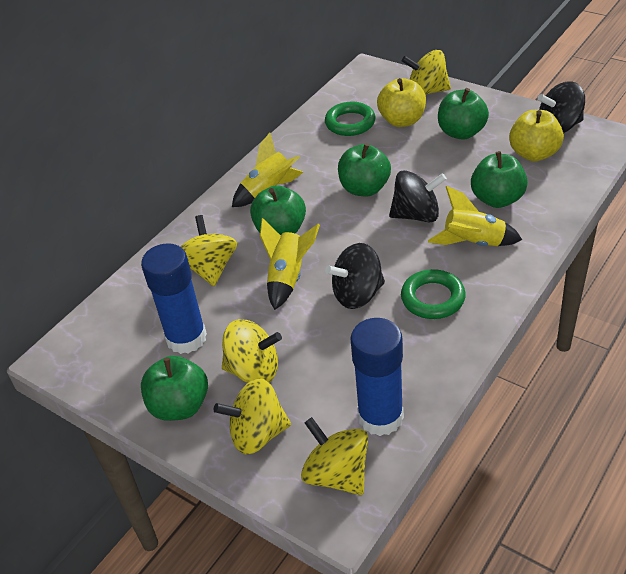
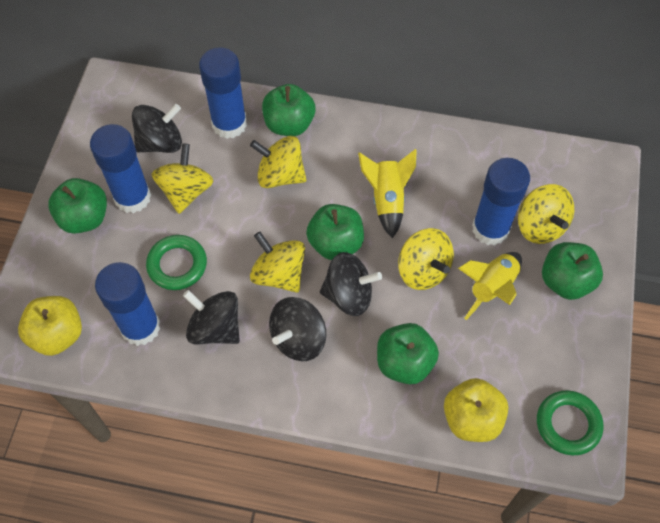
black spinning top: [325,243,385,309] [389,170,447,223] [538,82,585,133] = 3 -> [132,104,182,153] [183,290,240,345] [269,297,326,361] [320,252,382,316] = 4
blue glue stick: [141,243,207,354] [350,318,404,436] = 2 -> [90,124,151,213] [95,262,160,346] [199,47,247,139] [472,158,530,245] = 4
yellow rocket: [232,133,303,207] [260,218,320,310] [428,186,522,246] = 3 -> [358,149,417,238] [458,252,522,320] = 2

